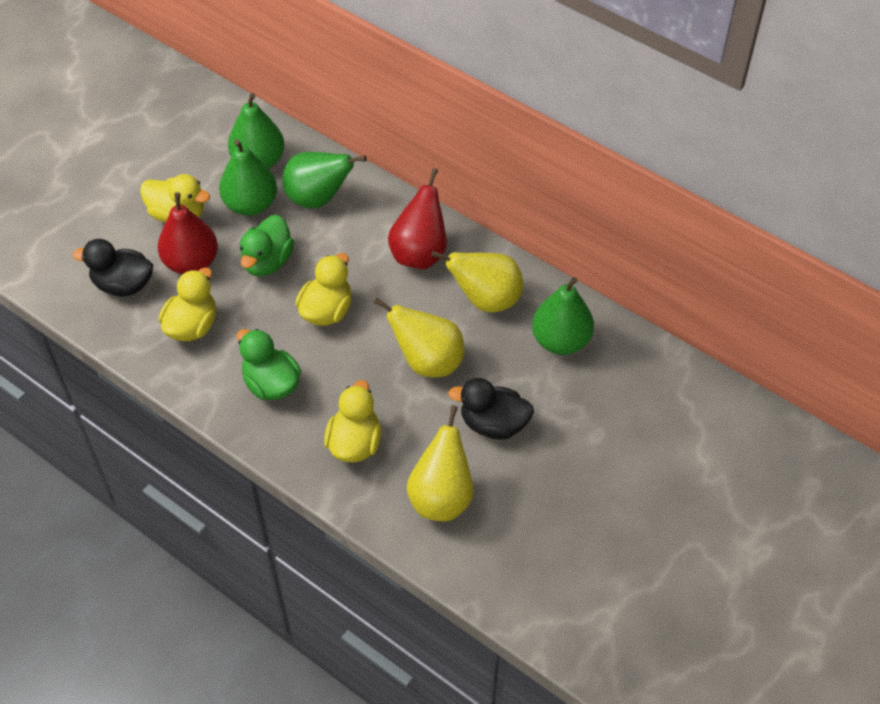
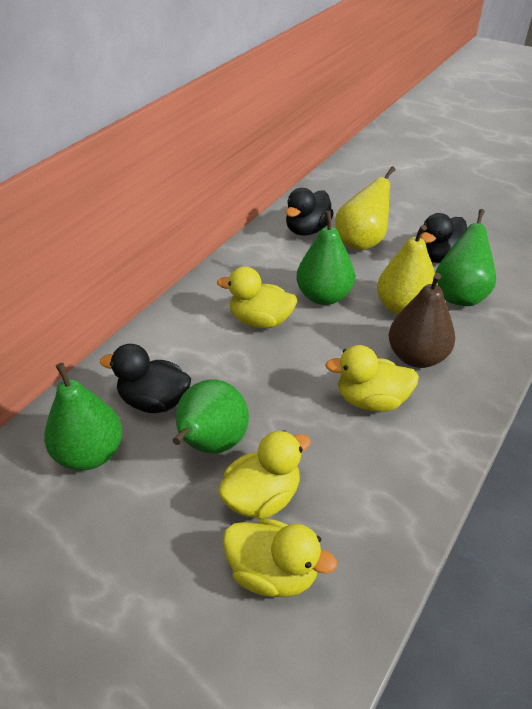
black duck: [72,239,153,297] [448,378,534,439] = 2 -> [100,344,191,413] [285,188,334,235] [420,213,467,263] = 3
brown pear: none = 0 -> [389,273,455,368] = 1
green duck: [237,329,301,400] [240,215,294,276] = 2 -> none = 0
red pear: [158,192,218,274] [388,168,447,269] = 2 -> none = 0
yellow pear: [373,297,465,377] [406,405,474,521] [431,251,523,313] = 3 -> [335,166,395,251] [377,225,438,315] = 2

